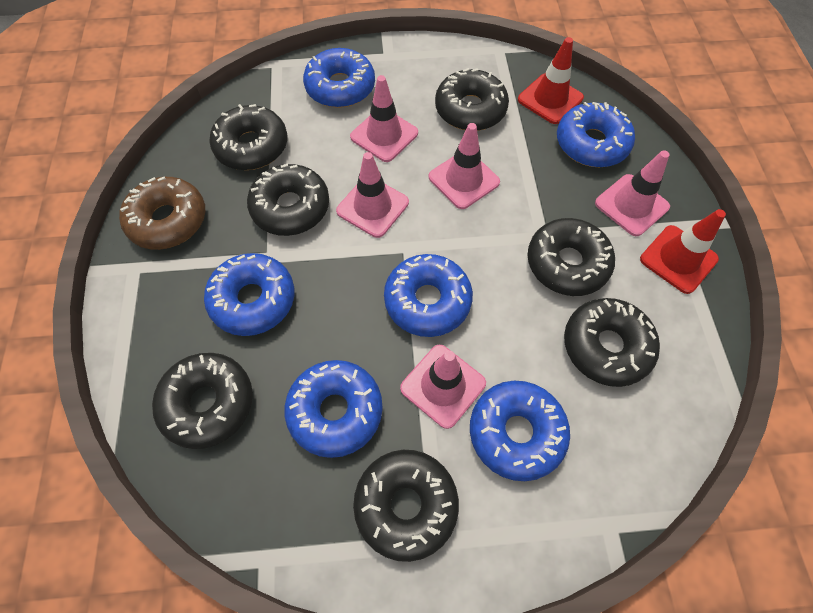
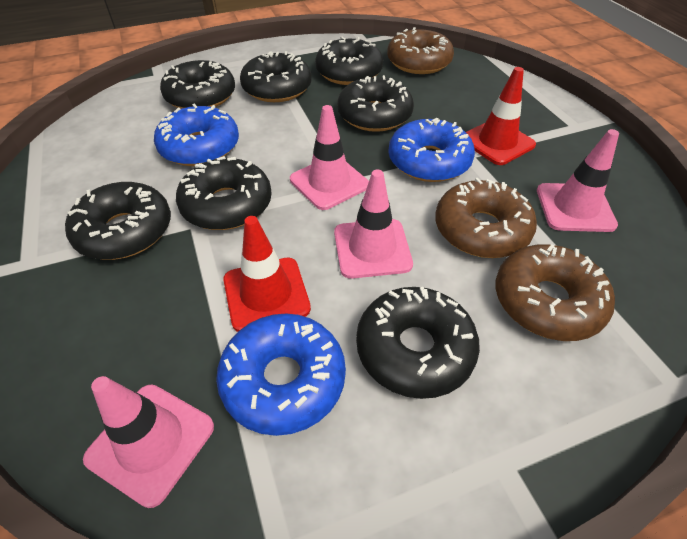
blue donut: [204,253,294,336] [285,360,383,458] [303,48,375,108] [384,254,473,337] [470,381,570,481] [557,102,635,167] = 6 -> [154,103,239,166] [216,314,346,436] [388,118,475,182] = 3
brown donut: [119,177,205,250] = 1 -> [387,27,454,74] [435,178,537,258] [496,244,615,341] = 3
pink traffic cone: [336,152,409,238] [350,75,418,162] [400,345,486,429] [429,123,500,209] [595,150,670,236] = 5 -> [83,376,214,508] [290,105,369,210] [334,170,413,279] [537,129,619,232] = 4

